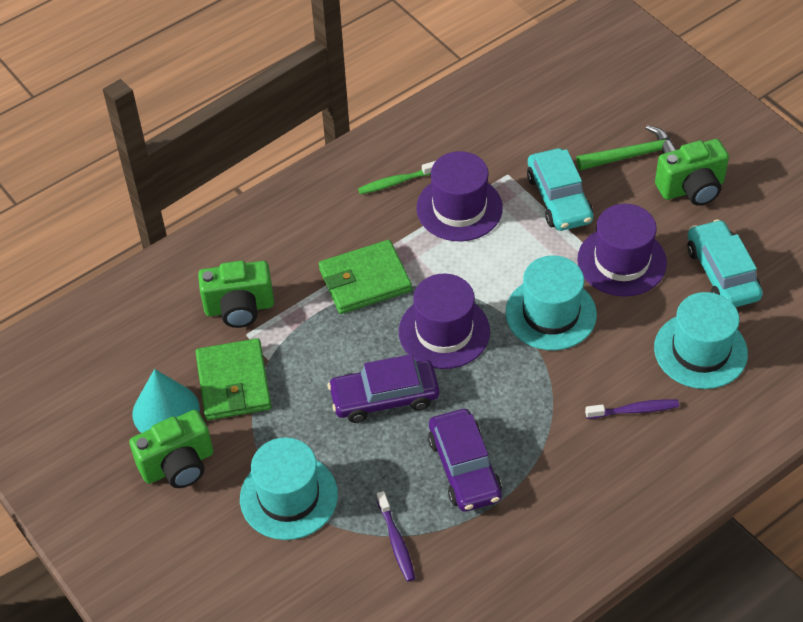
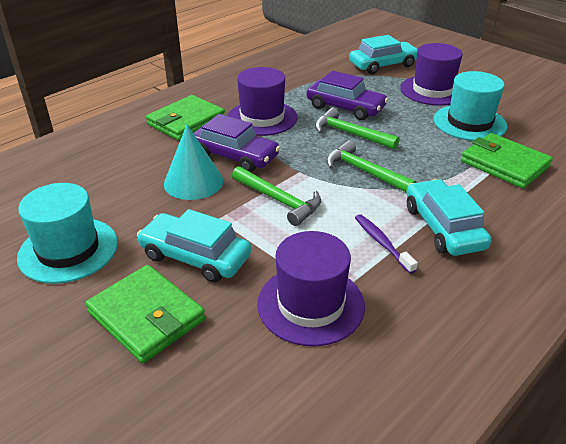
green camera: [129,410,213,488] [198,261,274,328] [655,139,729,206] = 3 -> none = 0
green hammer: [576,125,677,170] = 1 -> [232,166,321,226] [315,108,399,150] [326,140,416,192] = 3
green toothbrush: [358,161,435,194] = 1 -> none = 0
green wallet: [196,338,272,420] [319,240,412,314] = 2 -> [85,265,206,363] [146,95,225,141] [461,133,553,189] = 3
purple toothbrush: [377,491,415,582] [585,400,679,419] = 2 -> [355,214,418,274] = 1
turquoise car: [527,148,593,231] [687,219,763,307] = 2 -> [137,209,251,283] [349,35,418,74] [406,179,491,256] = 3
turquoise hat: [240,437,338,540] [506,255,597,350] [654,292,748,389] = 3 -> [17,183,118,284] [434,71,507,141] = 2

